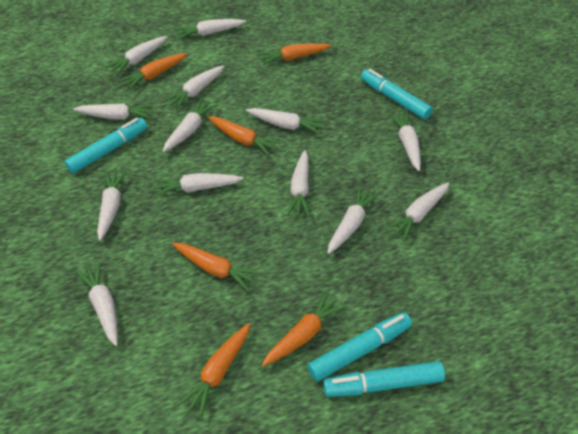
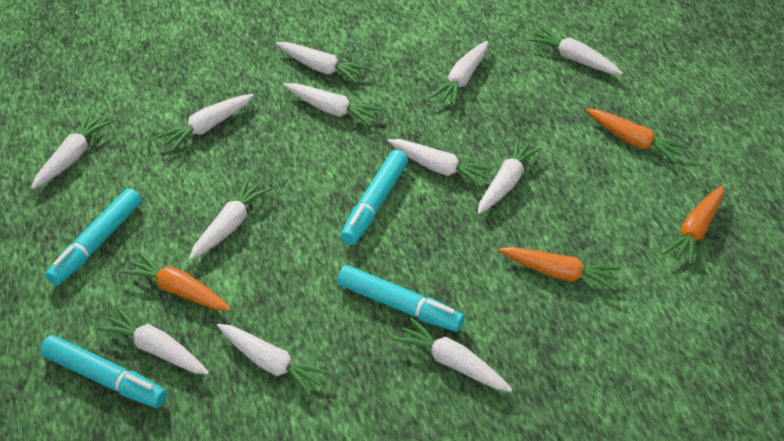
orange carrot: [119,53,187,90] [172,243,261,292] [177,323,250,419] [208,117,281,156] [258,43,331,65] [262,291,347,366] = 6 -> [120,252,231,311] [499,247,621,291] [586,108,688,164] [663,185,724,266] = 4
white carrot: [73,103,154,120] [75,262,118,346] [97,170,127,241] [105,36,167,76] [154,173,243,197] [163,65,224,110] [163,99,218,152] [175,19,246,39] [246,108,326,135] [286,150,310,217] [327,186,380,254] [385,182,450,242] [388,111,421,171] = 13 -> [31,113,111,189] [97,307,209,375] [157,94,254,151] [189,178,271,260] [217,324,330,397] [276,42,369,84] [284,83,382,126] [388,139,493,188] [393,318,512,392] [431,41,488,106] [478,138,542,214] [528,27,623,75] = 12

